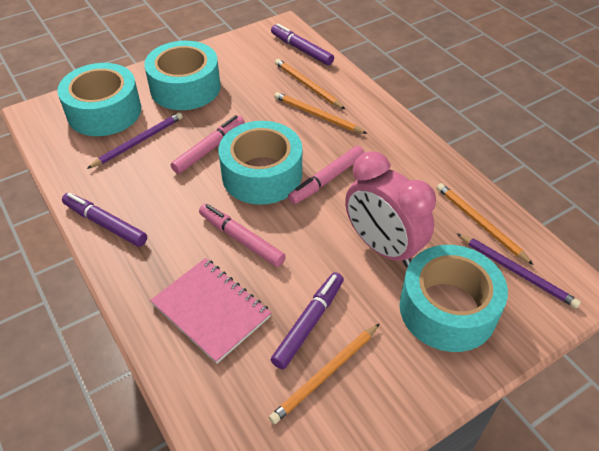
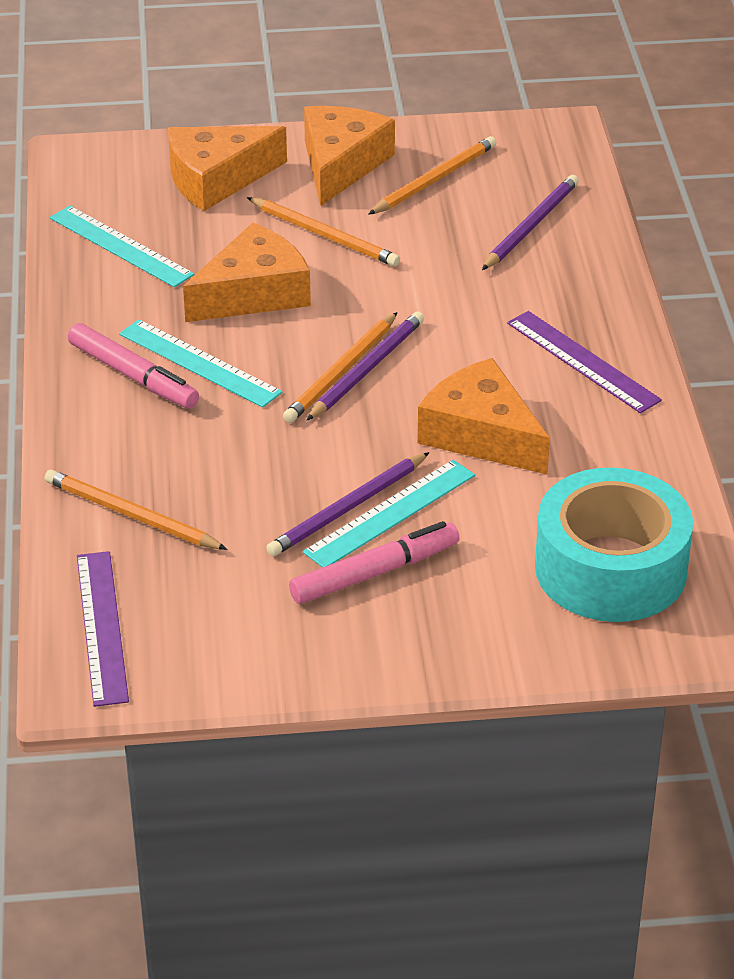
orange cheese: none = 0 -> [168,126,287,211] [183,223,311,322] [304,106,395,206] [418,358,550,475] = 4
pink clock: [345,151,436,267] = 1 -> none = 0
pink marker: [171,115,245,174] [199,204,286,267] [288,146,364,204] = 3 -> [68,323,199,408] [289,521,460,604] = 2
pink notebook: [150,258,271,364] = 1 -> none = 0
purple marker: [62,193,147,247] [271,24,334,65] [271,272,344,369] = 3 -> none = 0
purple pencil: [87,112,183,169] [456,233,581,309] = 2 -> [266,452,430,556] [306,311,424,421] [482,175,579,270] = 3
purple ruler: none = 0 -> [77,551,129,707] [507,311,662,413] = 2
turquoise ruler: none = 0 -> [50,206,195,287] [119,320,282,407] [303,460,475,567] = 3
turquoise tape: [57,63,141,136] [144,41,221,110] [219,121,302,205] [399,245,508,352] = 4 -> [535,468,693,622] = 1

